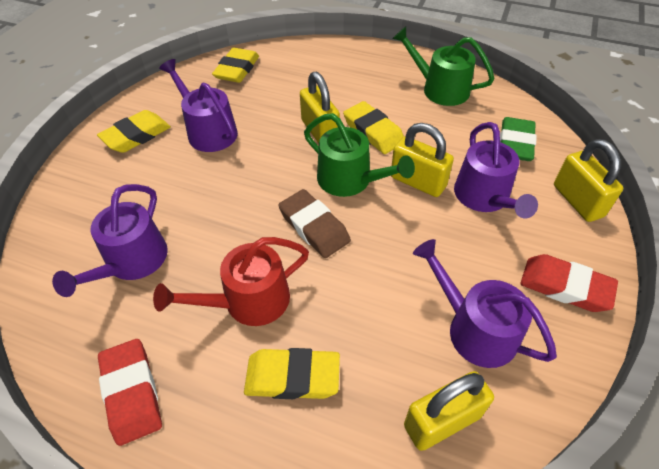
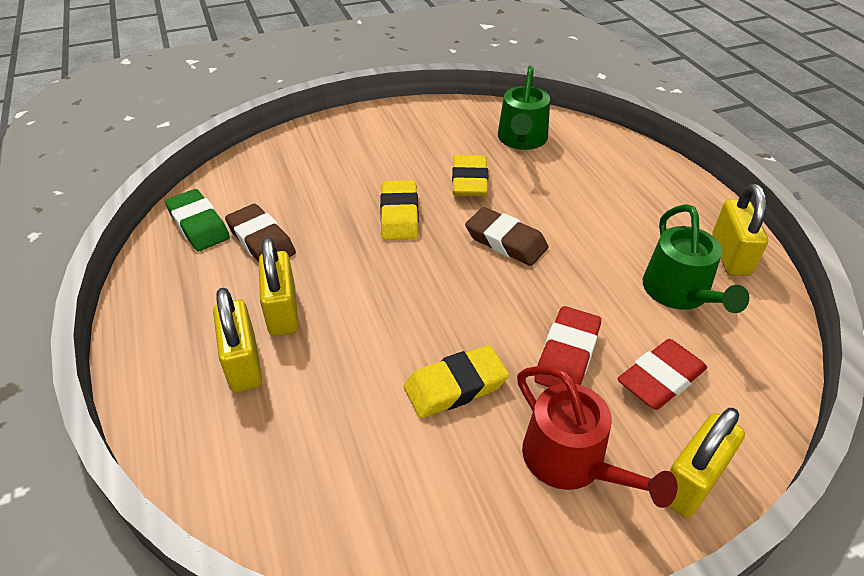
brown eraser: [278,189,351,258] = 1 -> [225,204,296,262] [465,207,548,266] = 2
purple watering can: [52,184,168,297] [159,59,238,152] [413,239,557,368] [454,122,538,218] = 4 -> none = 0
yellow eraser: [97,110,171,153] [212,48,259,83] [244,348,340,399] [343,101,404,154] = 4 -> [380,180,419,240] [404,345,509,418] [452,155,488,197] = 3

